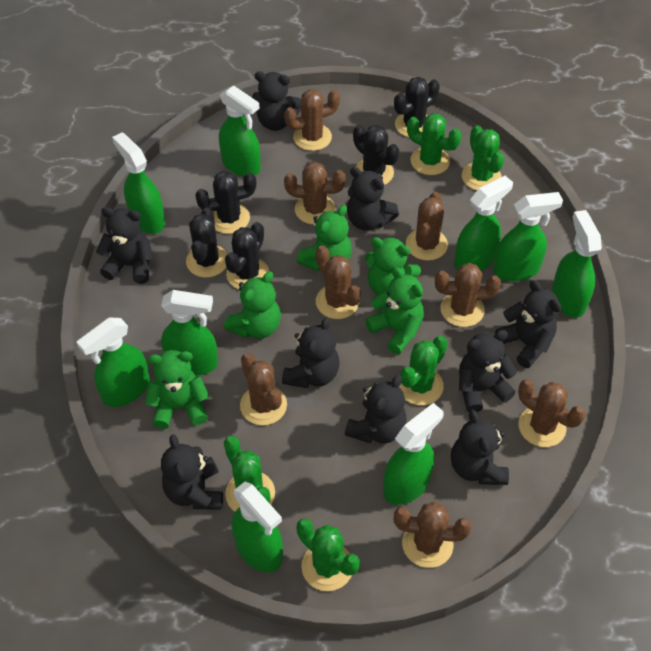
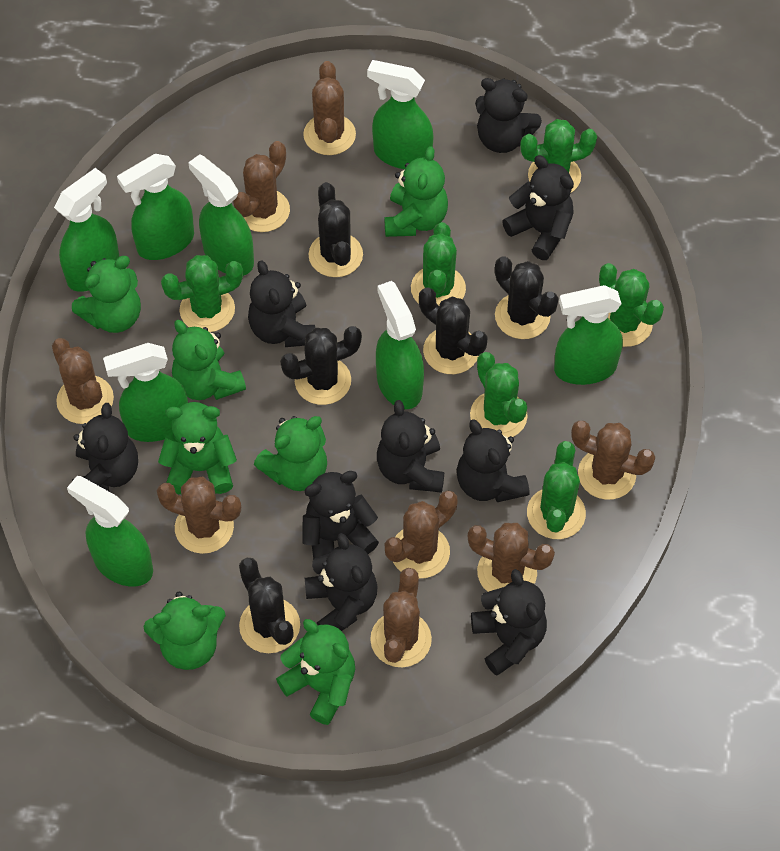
green cactus: [224,436,275,511] [296,518,360,591] [399,336,448,405] [407,113,462,175] [462,125,504,190] = 5 -> [161,255,243,332] [411,222,466,305] [470,352,528,438] [520,119,597,192] [527,441,586,539] [599,263,664,347] = 6
green spray bottle: [77,317,150,407] [112,132,165,234] [161,290,218,375] [219,85,261,177] [231,481,283,572] [383,403,444,505] [454,176,513,271] [493,192,563,281] [552,210,602,318] = 9 -> [54,168,119,292] [67,476,153,587] [103,343,188,442] [117,154,194,260] [188,154,254,276] [367,60,434,169] [376,281,424,409] [554,285,623,385] = 8
green teddy bear: [145,350,209,429] [224,271,281,338] [297,205,352,271] [365,237,421,295] [365,267,424,354] = 5 -> [72,256,141,333] [144,592,226,670] [158,402,237,494] [172,320,246,400] [254,416,327,491] [276,619,355,725] [385,146,448,237] = 7

